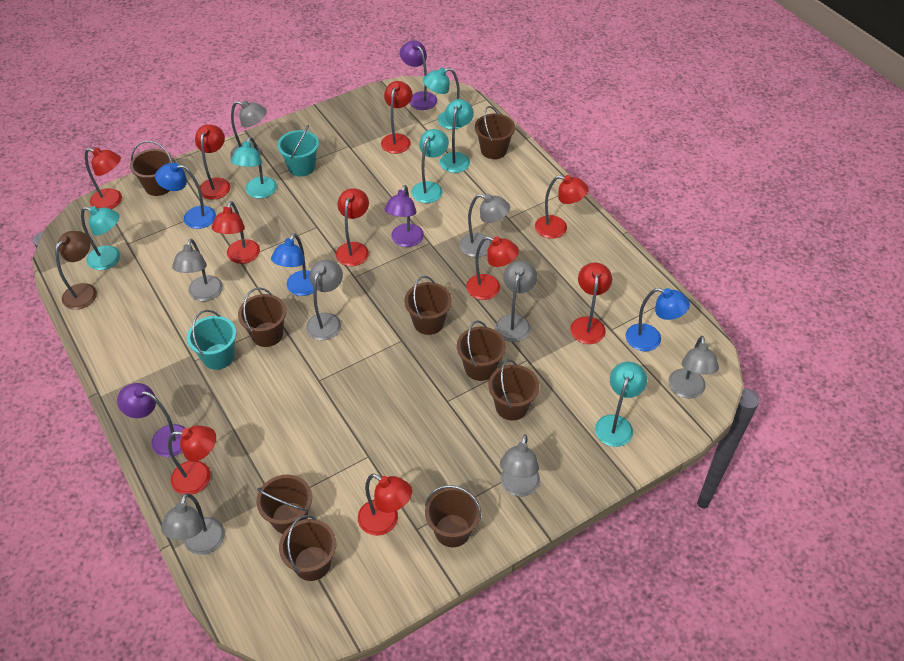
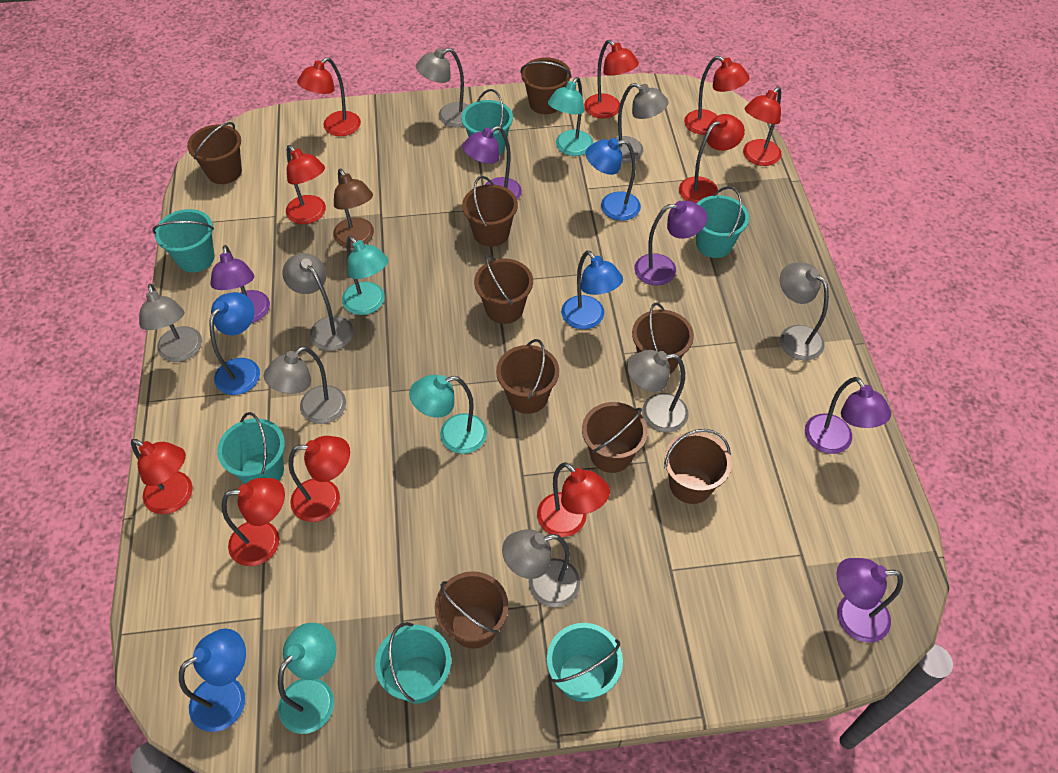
blue lamp: [155,163,216,229] [271,233,314,296] [625,288,690,351] = 3 -> [179,628,246,732] [209,292,260,395] [561,250,623,329] [586,138,641,221] = 4
purple lamp: [117,383,185,457] [385,185,424,247] [400,40,437,110] = 3 -> [210,245,270,323] [462,126,522,200] [634,201,708,285] [805,377,891,454] [837,558,903,643] = 5
turquoise bucket: [187,310,236,370] [277,125,319,177] = 2 -> [152,209,215,272] [217,412,285,484] [375,622,451,704] [461,89,513,156] [547,623,623,702] [696,186,749,258] = 6
turquoise lamp: [81,206,120,270] [231,137,277,199] [411,129,449,203] [423,68,461,129] [440,99,474,173] [595,362,647,447] = 6 -> [278,623,336,734] [342,236,388,315] [409,375,487,454] [548,77,593,156] = 4

